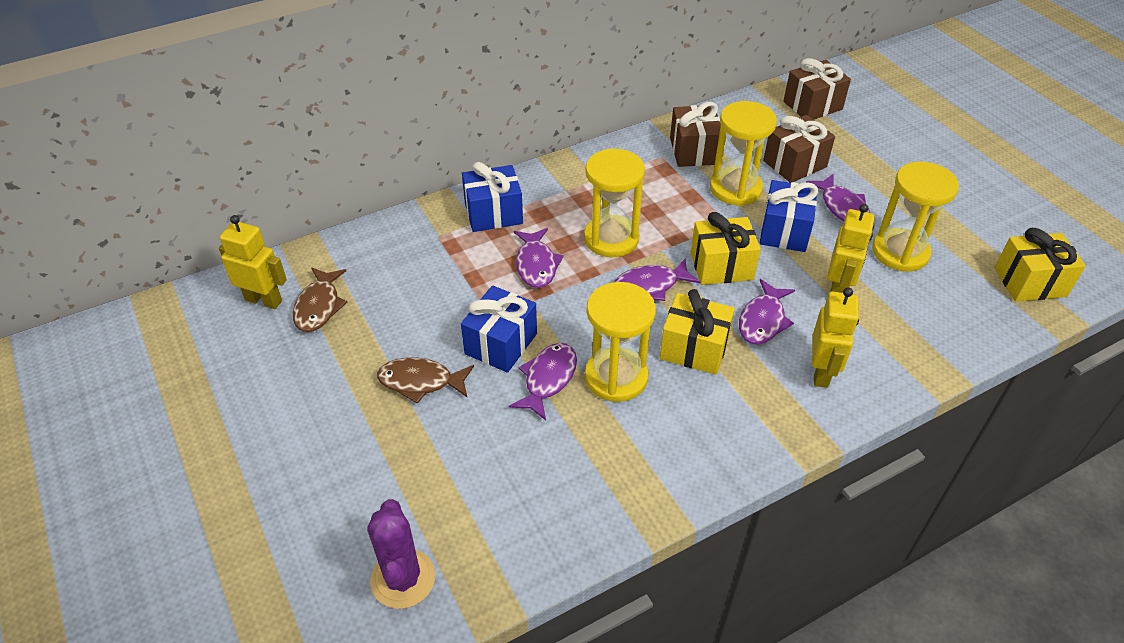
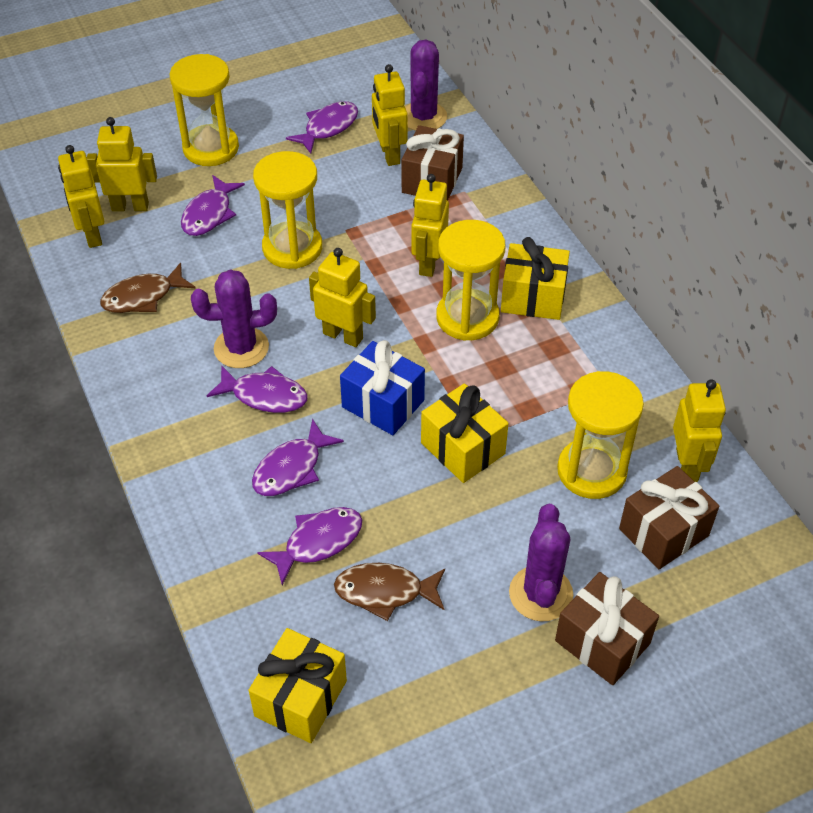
blue gift: [461,286,537,373] [462,162,523,232] [760,180,818,252] = 3 -> [340,340,425,435] = 1
purple cactus: [367,499,435,609] = 1 -> [191,269,277,368] [405,39,447,131] [509,504,573,621] = 3
yellow robot: [219,215,287,309] [812,287,859,388] [827,204,875,293] = 3 -> [58,145,104,248] [87,117,157,211] [309,248,376,347] [372,64,408,166] [411,174,449,277] [673,379,726,482] = 6

